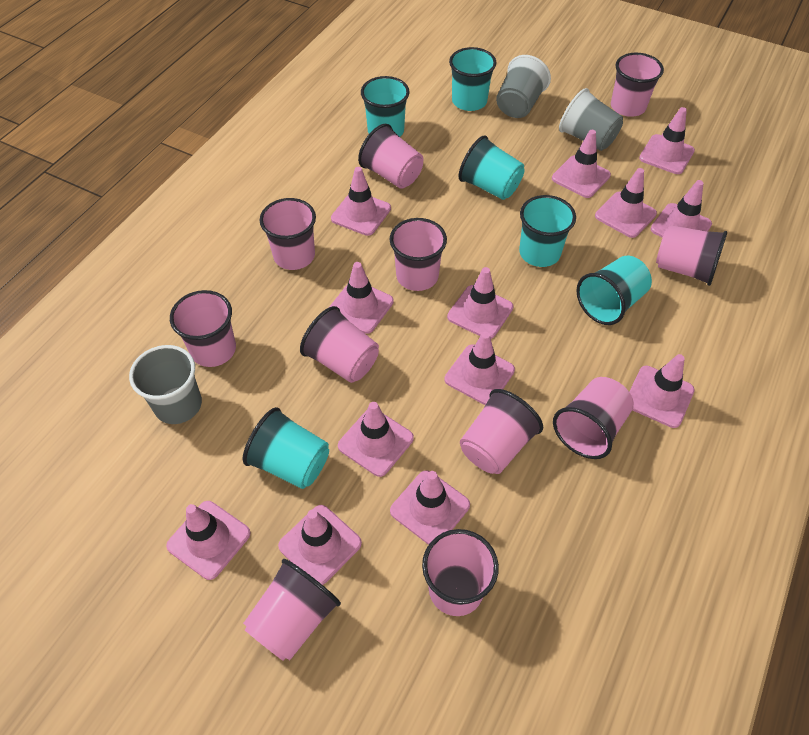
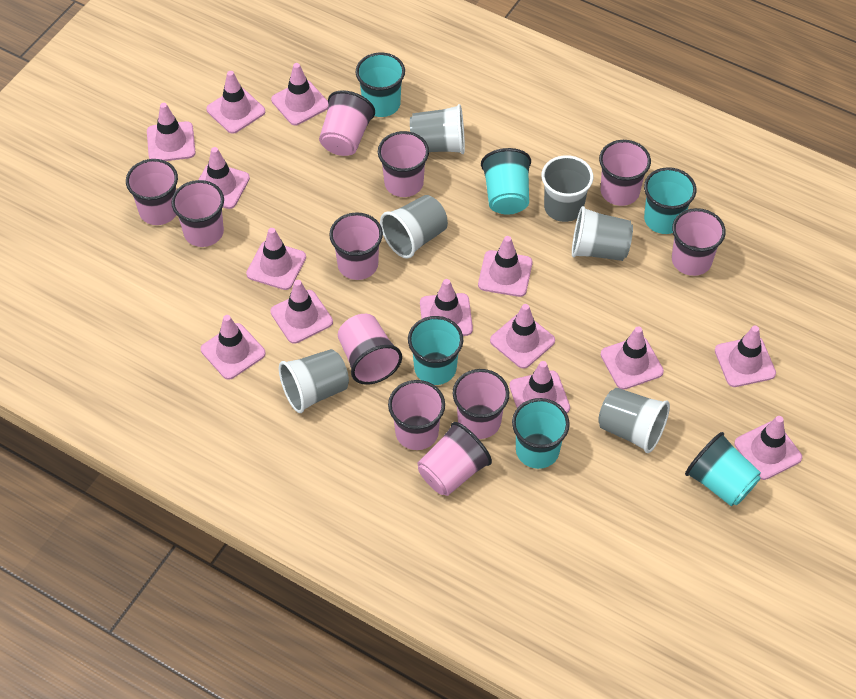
grey cup: [129,345,202,424] [496,55,551,118] [559,88,623,151] = 3 -> [279,349,349,413] [380,195,448,259] [410,104,465,154] [542,155,593,222] [572,206,633,261] [598,388,670,453] = 6
pink traffic cone: [166,501,251,580] [278,505,362,585] [329,262,394,334] [331,167,391,236] [338,402,414,477] [390,470,470,545] [445,332,515,405] [447,267,513,339] [552,130,611,198] [595,168,657,238] [629,354,695,428] [639,107,695,174] [650,180,712,238] = 13 -> [147,103,196,161] [198,147,250,209] [201,315,266,380] [206,71,265,134] [246,228,306,290] [270,280,333,344] [271,63,329,125] [420,279,473,336] [478,236,533,297] [490,304,555,369] [509,361,570,413] [601,326,664,390] [715,326,776,387] [734,416,802,480] = 14

